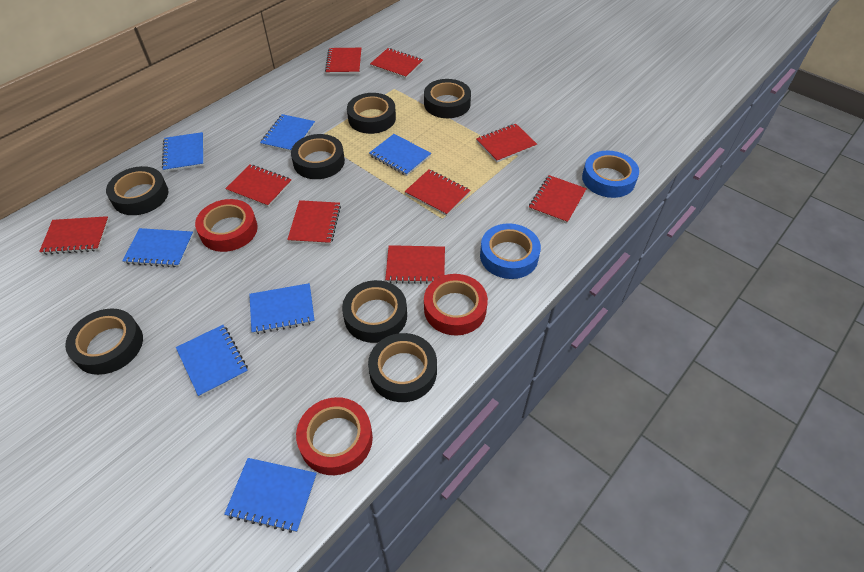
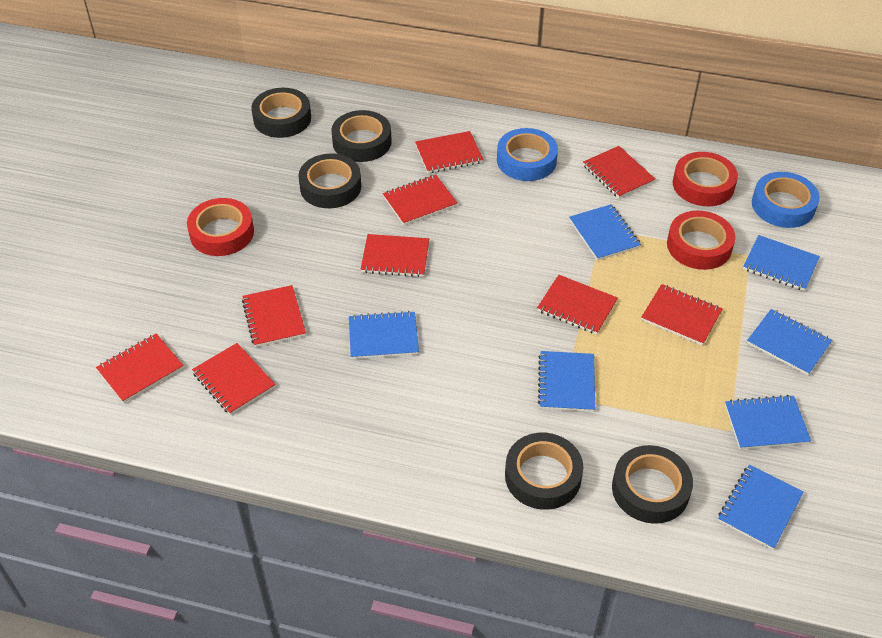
black tape: [65,309,143,375] [106,166,169,215] [291,134,345,179] [342,280,407,343] [347,93,396,134] [368,333,437,402] [424,79,471,118] = 7 -> [251,88,311,138] [298,154,361,208] [331,110,392,162] [505,433,583,510] [612,445,693,524] = 5

